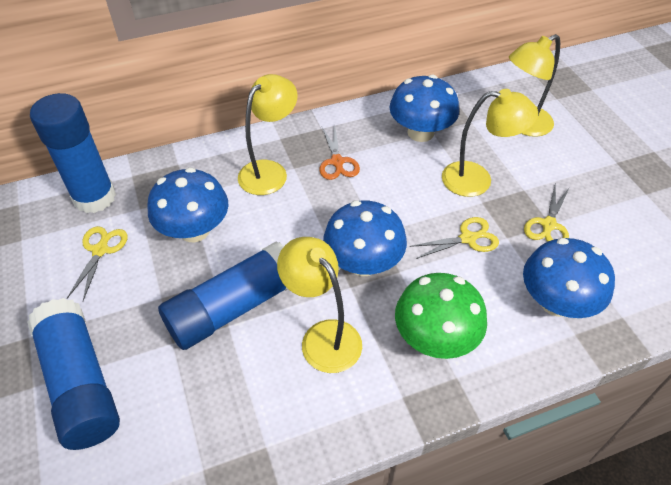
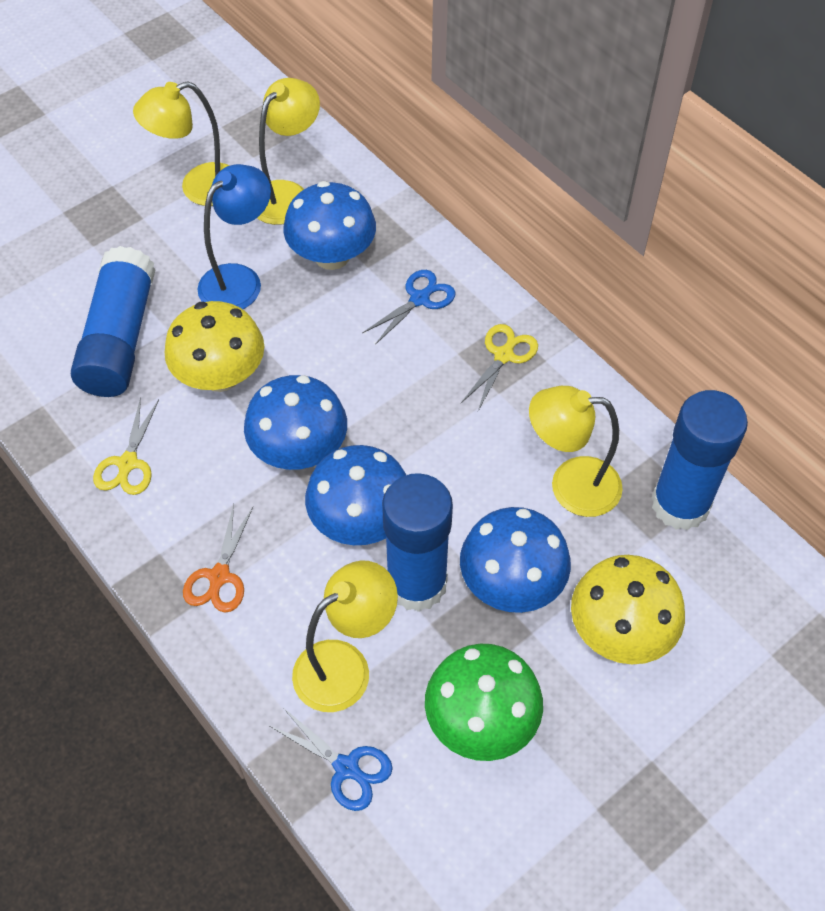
blue lamp: none = 0 -> [197,164,271,309] = 1
blue scissors: none = 0 -> [270,708,393,811] [362,270,455,345] = 2
yellow mushroom: none = 0 -> [165,301,264,392] [571,555,685,664] = 2
yellow scissors: [67,226,128,301] [410,217,499,259] [524,186,570,242] = 3 -> [93,397,159,495] [461,324,538,411] = 2

